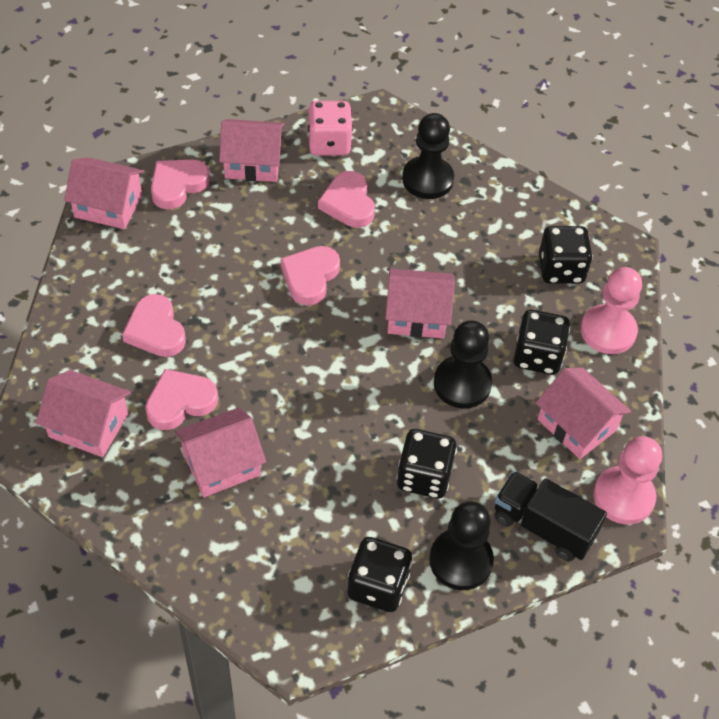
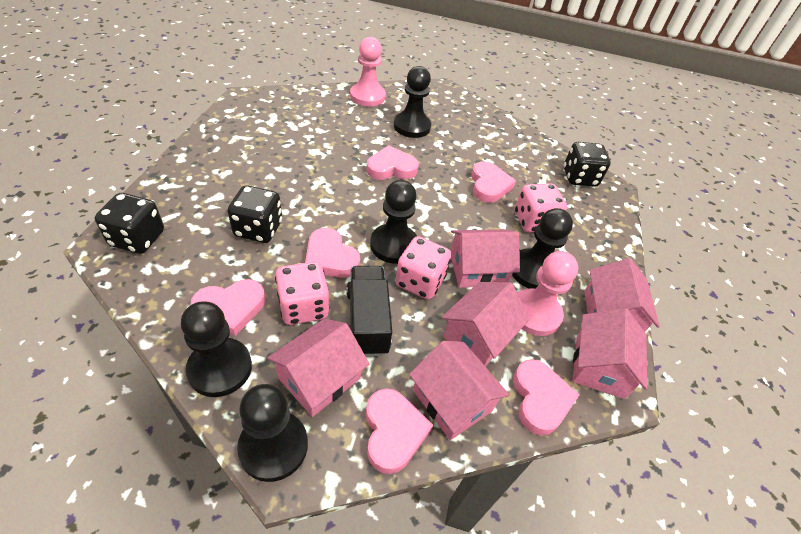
black dice: [348,537,412,612] [397,429,457,498] [514,310,570,375] [539,226,593,284] = 4 -> [95,193,164,254] [228,186,282,243] [564,142,611,187] = 3
black pawn: [402,113,454,199] [429,501,494,590] [434,320,492,409] = 3 -> [181,301,252,397] [237,384,308,482] [370,180,417,264] [394,66,431,138] [512,208,573,289] = 5
pink dice: [308,101,353,156] = 1 -> [275,262,330,325] [395,236,451,300] [515,183,567,233] = 3
pink heart: [122,294,186,357] [145,369,218,430] [151,160,210,210] [281,246,340,305] [318,171,375,228] = 5 -> [190,279,265,336] [305,228,360,278] [366,145,419,180] [366,389,433,474] [471,161,516,203] [513,359,579,436] = 6

